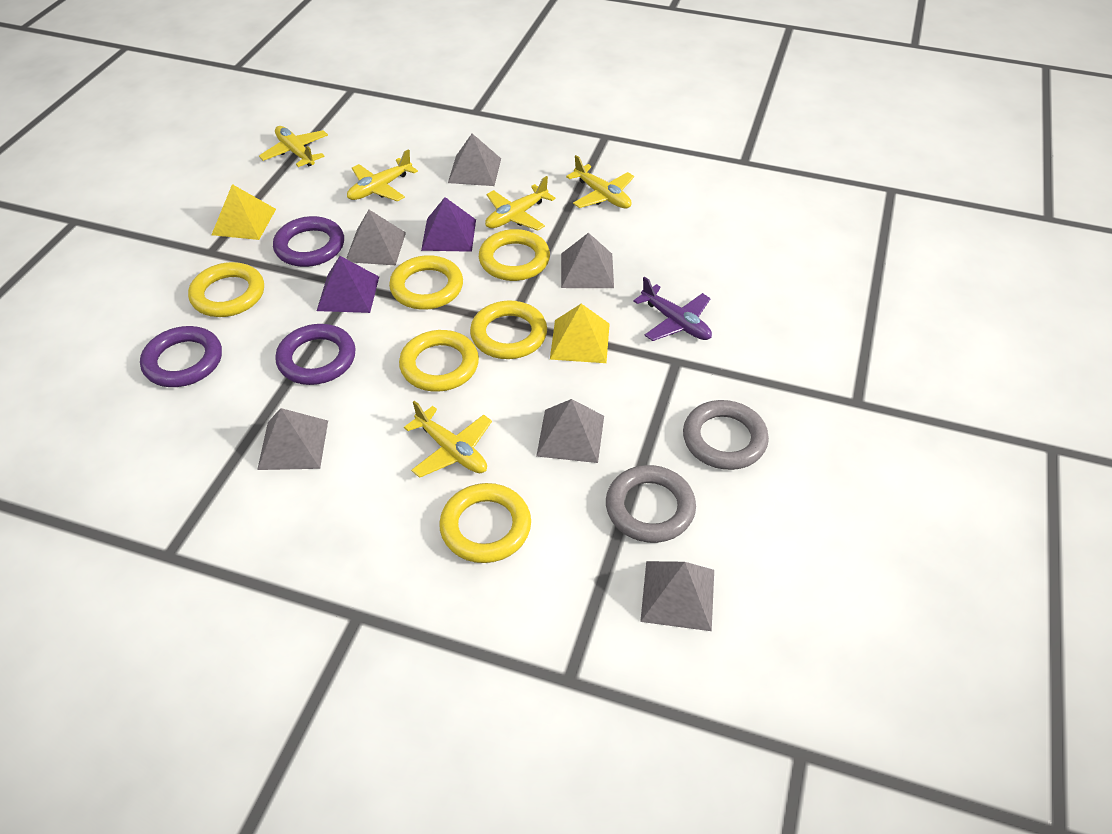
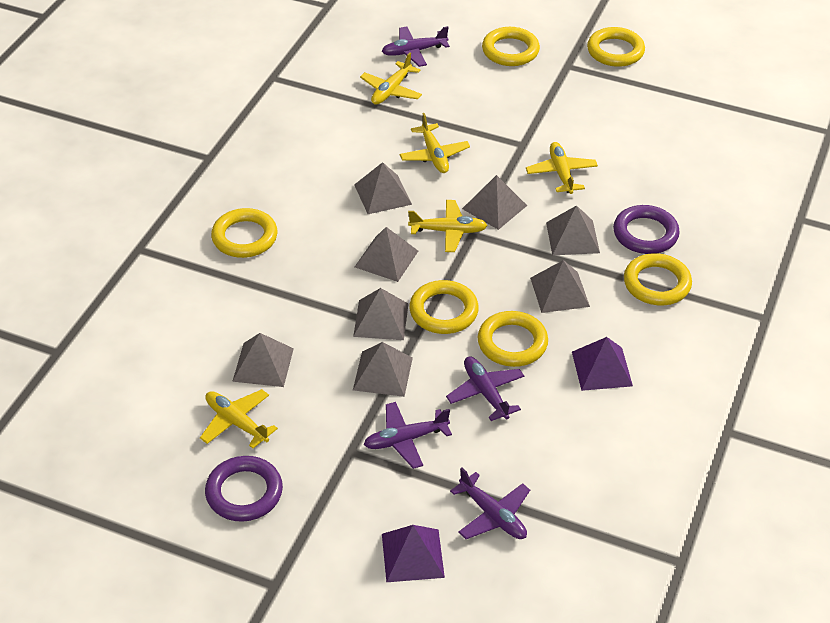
grey pyramid: [257,408,328,470] [346,210,406,265] [448,134,501,186] [536,399,604,463] [561,233,614,288] [640,561,714,631] = 6 -> [232,333,294,387] [353,288,408,340] [353,342,413,397] [354,162,412,214] [355,227,418,282] [462,175,527,230] [530,260,590,313] [546,205,600,255] = 8
grey ring: [606,465,696,543] [683,400,769,470] = 2 -> none = 0
purple plane: [633,277,712,341] = 1 -> [364,402,452,469] [382,26,450,67] [446,357,524,421] [450,468,530,539] = 4
purple ring: [140,326,222,387] [273,216,344,267] [275,324,356,385] = 3 -> [205,456,283,522] [613,205,680,254] = 2
yellow pyramid: [212,184,276,240] [550,304,610,363] = 2 -> none = 0

